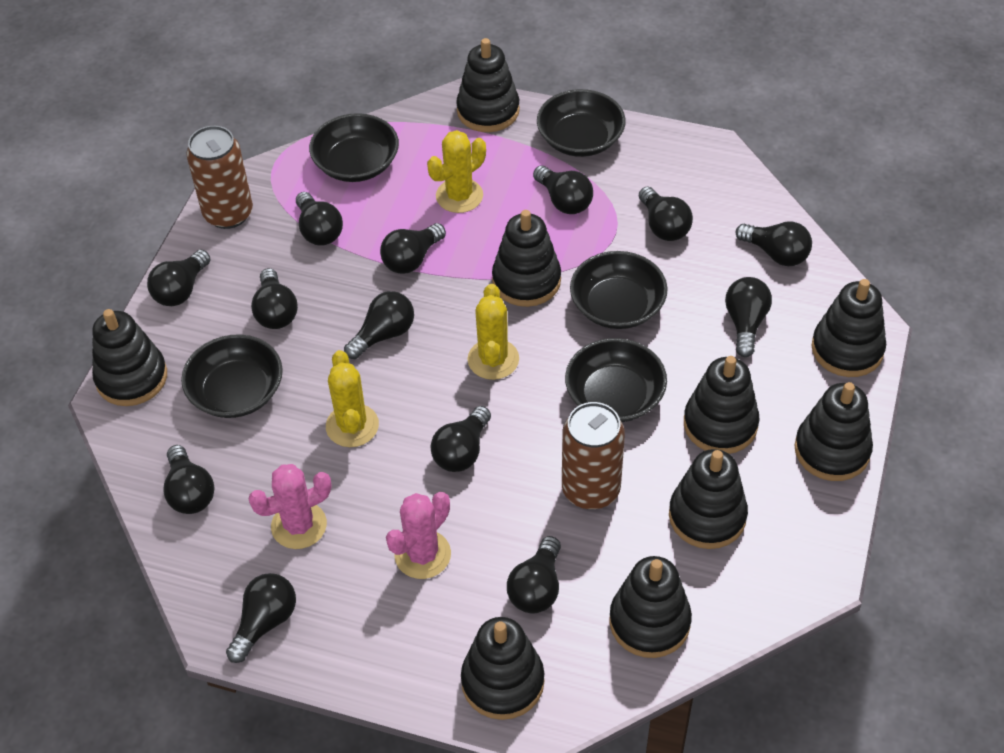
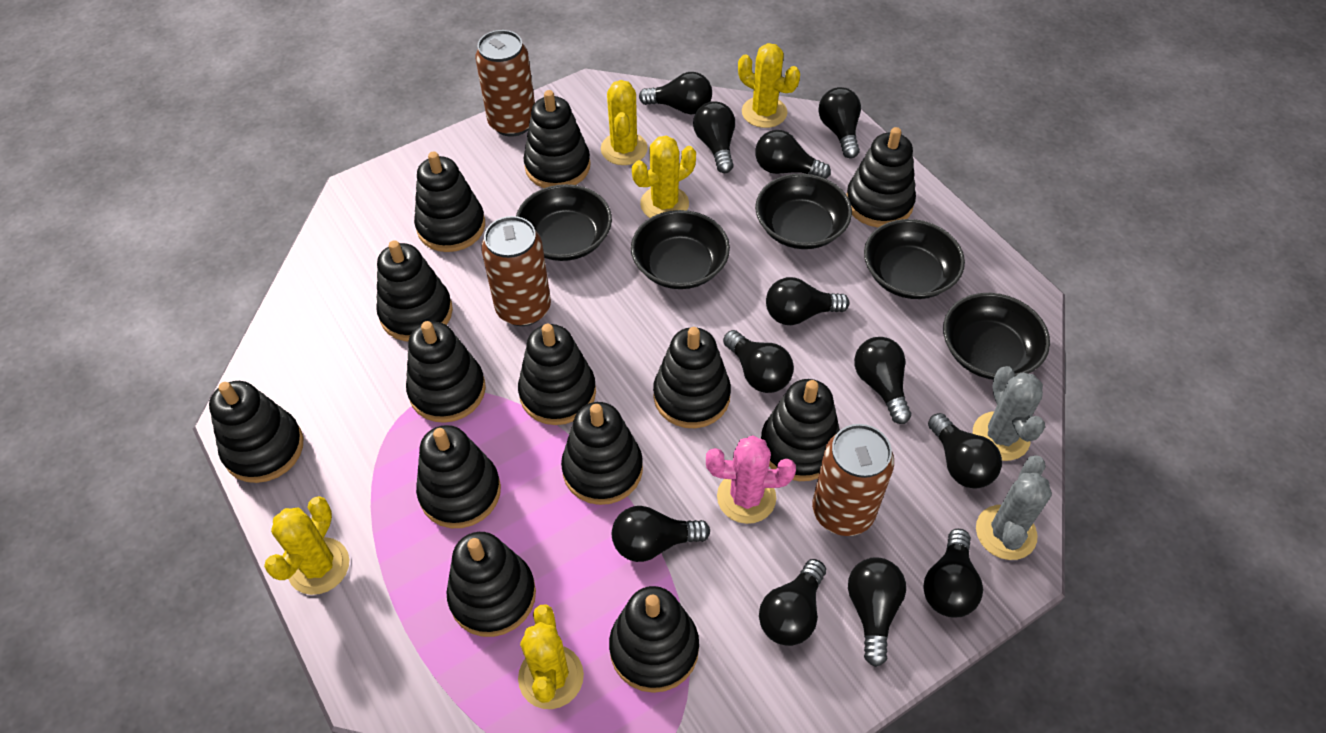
black light bulb: [147,250,211,306] [163,445,215,514] [226,573,296,663] [251,268,298,329] [296,192,343,246] [344,291,414,359] [380,223,446,274] [430,406,491,472] [507,536,561,614] [533,165,593,214] [639,186,693,241] [725,277,772,357] [735,221,812,266] = 13 -> [612,506,710,562] [639,72,712,114] [693,101,735,173] [723,330,794,393] [755,130,831,179] [759,559,826,646] [766,277,849,325] [818,87,861,159] [848,558,906,667] [854,337,912,424] [923,529,983,618] [928,413,1002,489] = 12
black stacking toy: [92,309,167,406] [456,38,520,132] [461,617,544,720] [492,210,561,307] [610,556,692,658] [669,449,748,549] [684,356,760,454] [794,382,873,481] [811,279,886,377] = 9 -> [209,381,303,483] [376,240,453,341] [406,321,486,423] [414,151,485,252] [416,425,501,528] [446,532,536,637] [518,324,596,425] [523,90,590,188] [561,402,643,505] [609,586,699,693] [653,327,731,428] [761,379,840,481] [846,127,916,227] = 13
brown can: [186,126,253,229] [562,402,625,509] = 2 -> [475,30,535,136] [481,216,551,326] [812,424,894,536] = 3
grey cactus: none = 0 -> [973,366,1045,461] [976,455,1052,560] = 2
pink cactus: [248,464,332,549] [386,492,451,579] = 2 -> [706,435,796,524] = 1
yellow cactus: [326,350,379,447] [427,130,486,213] [467,284,519,380] = 3 -> [264,496,349,595] [518,604,584,709] [601,80,648,165] [632,135,696,218] [738,43,800,128] = 5

